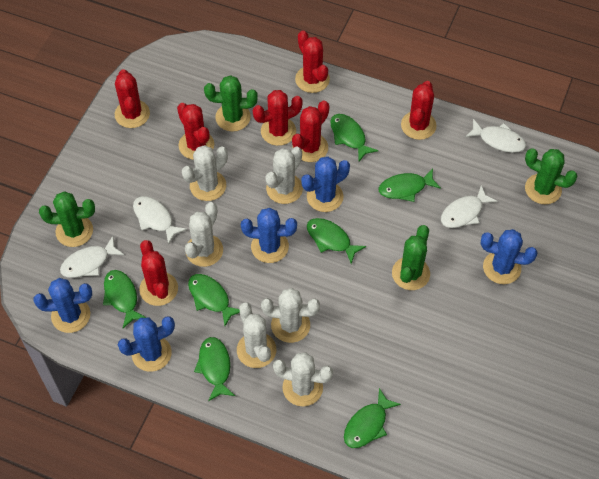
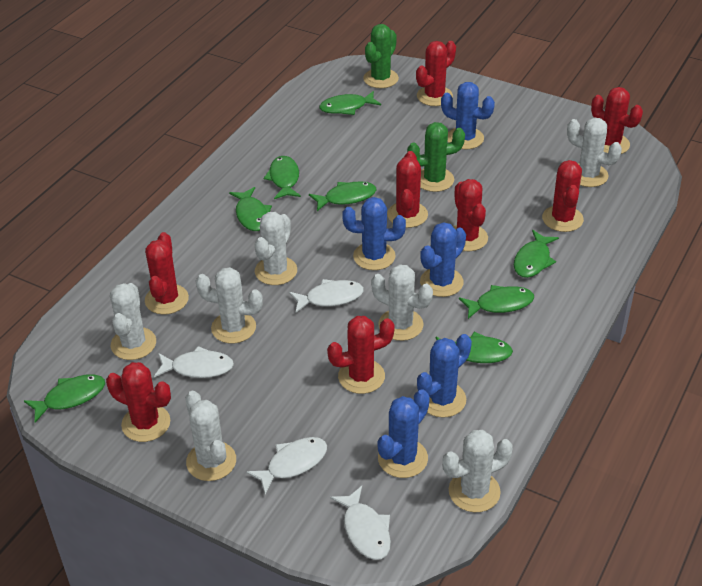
green cactus: [39,191,95,247] [204,75,258,132] [392,225,430,290] [525,148,578,204] = 4 -> [363,24,399,88] [407,122,465,192] = 2
green fish: [103,270,147,328] [188,274,240,326] [194,337,235,401] [307,218,366,264] [330,114,378,161] [344,388,401,448] [379,168,441,202] = 7 -> [24,374,105,423] [229,187,272,231] [263,156,301,199] [309,182,376,211] [319,91,381,115] [436,332,513,363] [459,285,534,319] [514,230,559,278] = 8
red cactus: [115,69,150,128] [139,240,178,306] [177,103,214,160] [253,90,303,146] [292,100,329,162] [295,30,330,93] [401,81,437,140] = 7 -> [106,362,171,442] [145,232,189,315] [327,316,395,394] [387,151,428,228] [416,41,456,106] [453,179,488,251] [542,160,584,232] [591,87,643,154] = 8
white cactus: [182,145,228,201] [185,202,223,267] [237,302,276,368] [261,288,320,343] [265,147,303,204] [273,352,333,406] = 6 -> [110,283,156,360] [185,391,236,481] [196,267,263,344] [255,212,297,285] [371,265,433,341] [442,430,513,512] [567,118,622,187] = 7

